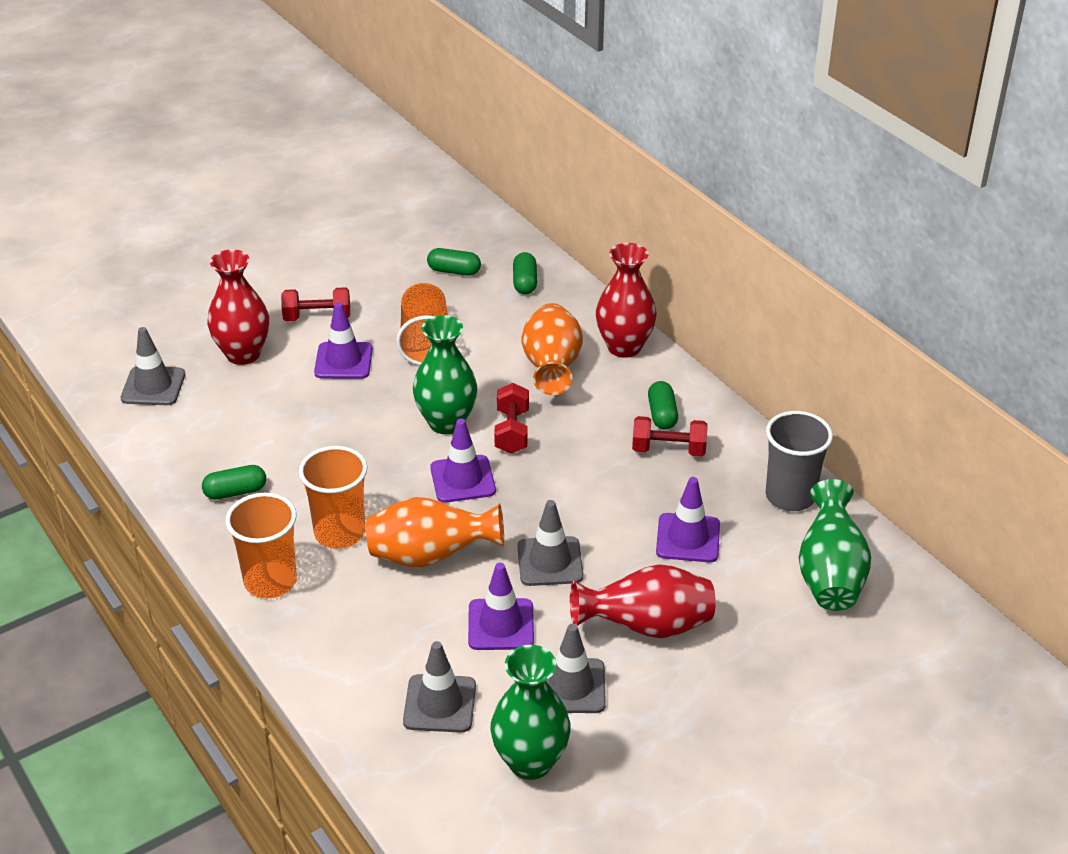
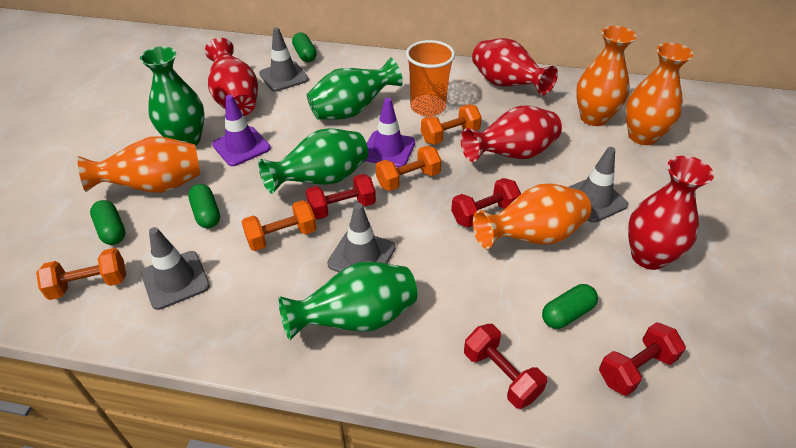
green vase: [413,315,477,434] [490,645,571,780] [799,479,871,611] = 3 -> [140,46,205,146] [258,128,368,194] [278,261,417,340] [307,58,403,120] = 4
grey cup: [766,411,833,511] = 1 -> none = 0
orange cup: [226,493,297,598] [299,446,367,549] [396,283,456,365] = 3 -> [406,40,455,116] = 1
orange dumbbell: none = 0 -> [36,248,126,300] [242,200,316,251] [376,146,442,191] [421,104,482,145] = 4
orange vase: [366,497,504,567] [522,303,583,395] = 2 -> [78,137,200,193] [473,184,591,249] [576,26,636,126] [625,43,694,145] = 4
purple traffic cone: [314,302,373,379] [430,419,496,503] [468,563,534,650] [656,477,720,562] = 4 -> [212,95,271,166] [365,98,415,168] = 2
red dumbbell: [281,287,350,321] [494,383,529,454] [632,416,708,456] = 3 -> [305,174,376,220] [451,178,521,227] [464,324,547,409] [599,322,686,396] = 4
red vase: [207,249,269,365] [570,564,716,638] [596,243,657,358] = 3 -> [205,38,258,116] [461,105,562,162] [472,38,558,95] [628,156,714,270] = 4

